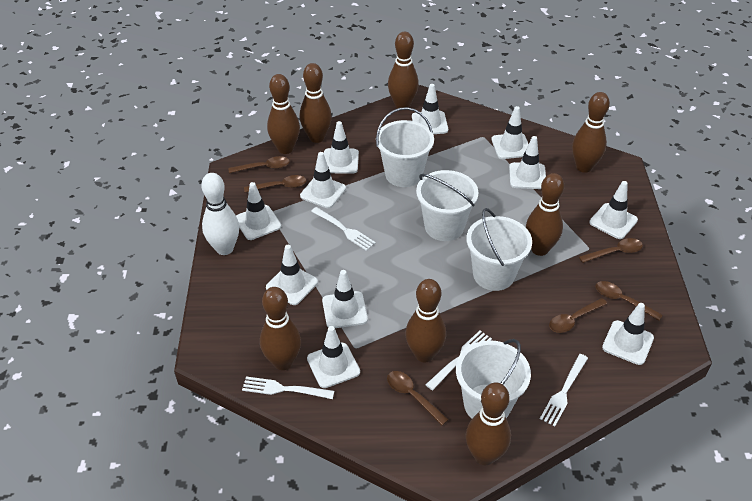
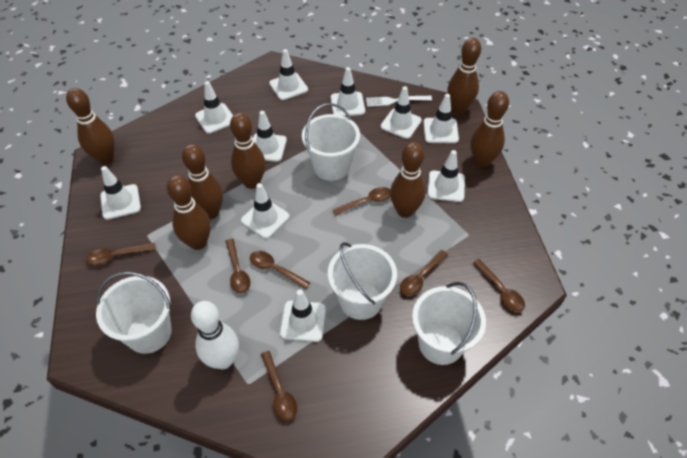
brown bowling pin: [260,287,301,370] [267,74,300,154] [300,63,332,143] [388,32,419,109] [405,279,446,362] [466,383,511,465] [526,173,564,256] [572,92,610,173] = 8 -> [66,88,115,164] [167,175,211,250] [182,144,223,220] [230,113,266,189] [390,142,426,218] [448,38,481,114] [470,91,509,167] = 7
brown spoon: [229,156,290,173] [244,175,306,192] [387,371,449,425] [549,298,607,333] [579,238,643,263] [595,281,663,321] = 6 -> [86,243,156,265] [225,239,251,294] [250,251,310,289] [261,351,297,421] [332,187,391,216] [400,250,448,296] [473,259,525,312] = 7
white fork: [242,377,334,399] [311,207,376,251] [426,331,492,390] [540,354,588,426] = 4 -> [366,96,432,107] = 1
white traffic cone: [236,182,281,240] [266,245,318,305] [300,152,346,208] [307,326,360,388] [322,270,368,328] [324,121,359,174] [412,84,448,134] [491,106,528,159] [509,136,546,189] [589,181,638,239] [602,303,654,365] = 11 -> [100,166,141,220] [195,81,233,134] [241,183,290,239] [253,111,287,162] [269,49,308,100] [280,289,326,342] [331,67,365,116] [380,86,422,139] [424,94,459,143] [428,150,465,202] = 10

